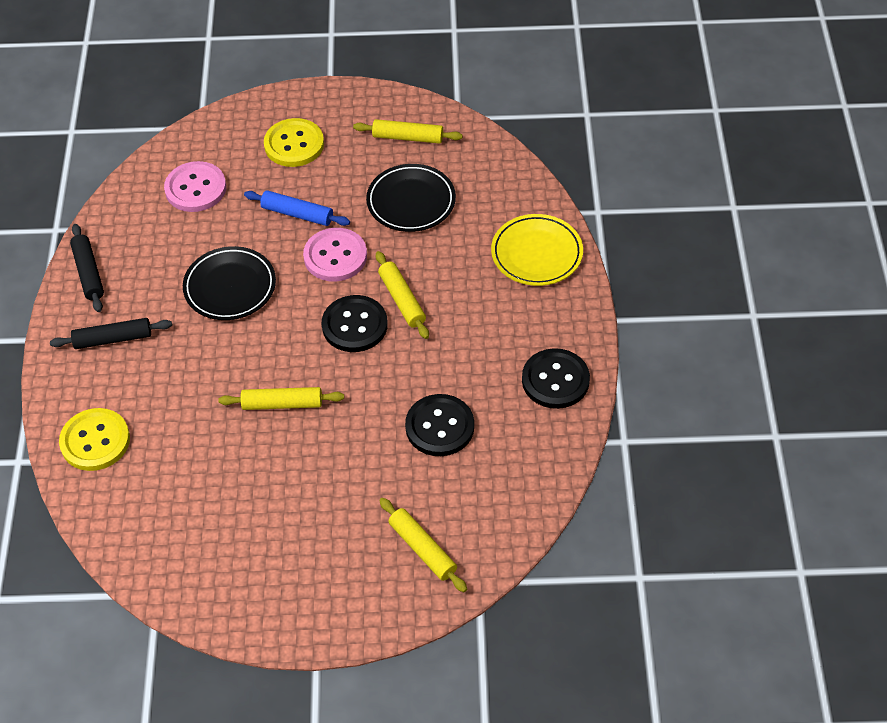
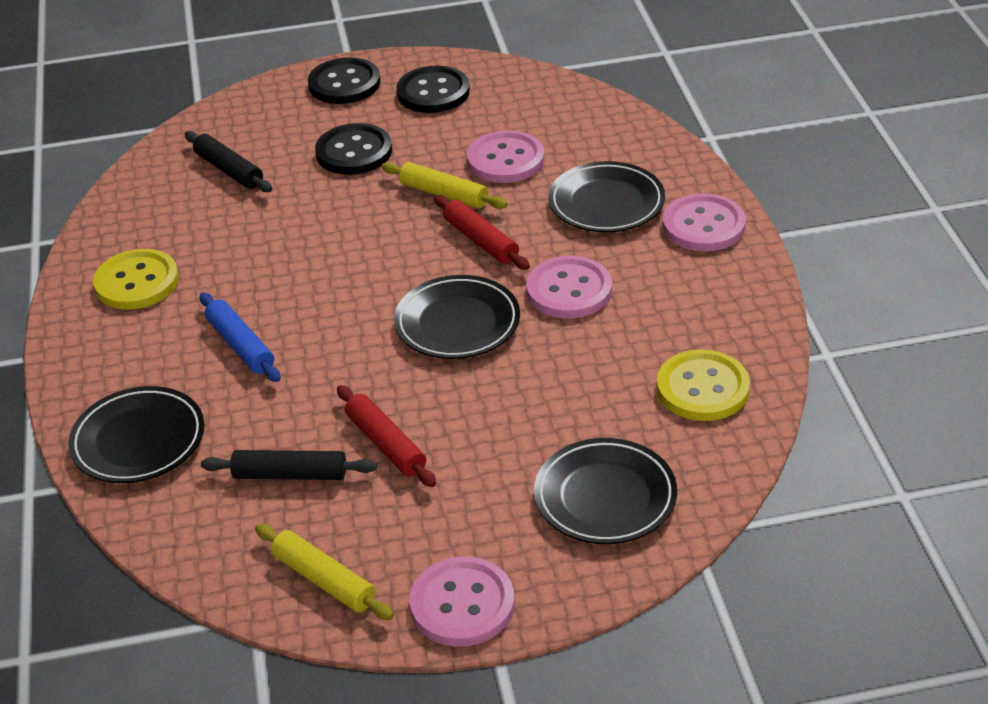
black plate: [183,246,276,320] [366,164,456,232] = 2 -> [68,386,204,483] [394,275,520,359] [534,438,677,544] [548,161,665,232] = 4
pink button: [164,161,226,212] [303,228,367,281] = 2 -> [409,556,515,647] [467,130,545,183] [526,256,612,318] [663,193,746,251] = 4
red rolling pin: none = 0 -> [337,385,436,487] [434,195,530,270] = 2
yellow plate: [491,214,583,286] = 1 -> none = 0
yellow rolling pin: [218,387,344,410] [353,119,463,144] [376,251,429,339] [379,498,467,592] = 4 -> [255,524,394,620] [381,162,507,209] = 2

